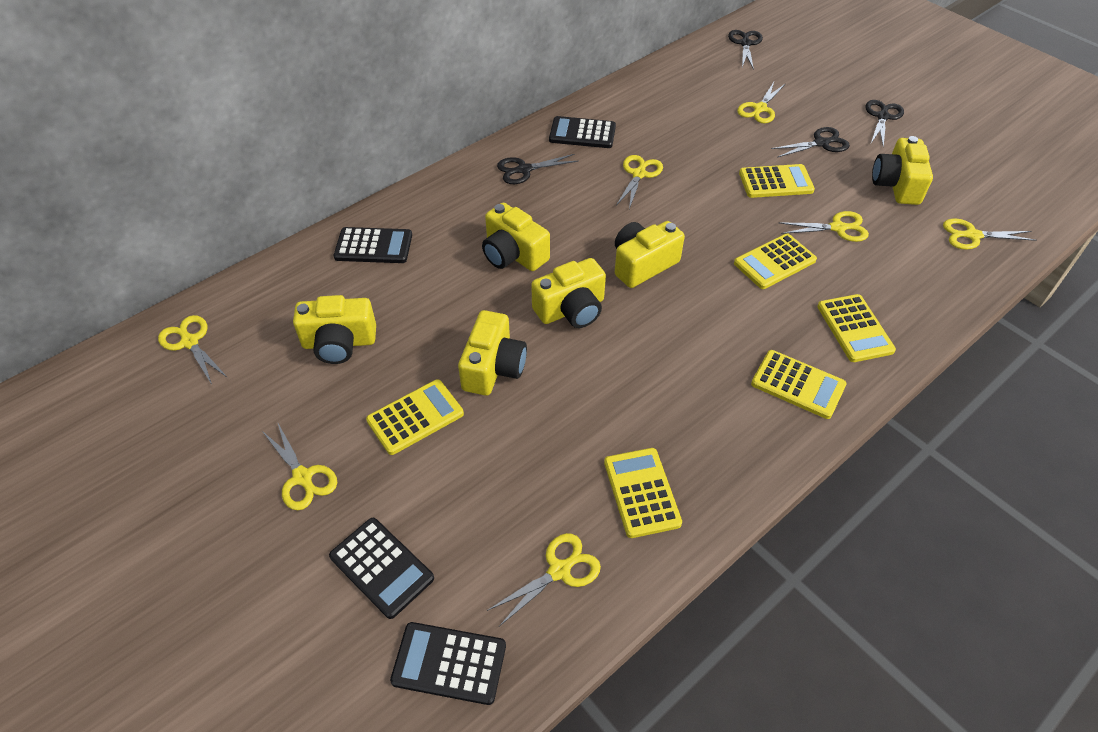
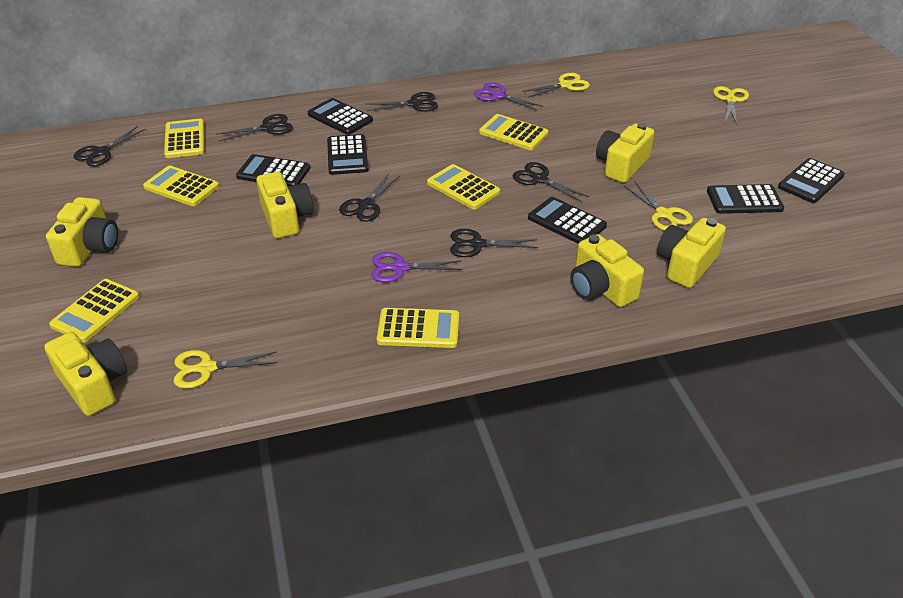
black calculator: [329,518,434,619] [334,227,412,263] [390,622,506,705] [549,116,616,148] = 4 -> [236,154,310,187] [308,98,373,135] [327,134,368,175] [528,197,607,244] [707,184,784,214] [778,158,845,203] = 6
black scissors: [497,154,578,184] [728,30,763,70] [771,127,850,158] [865,100,904,147] = 4 -> [73,126,146,167] [216,114,293,141] [339,173,400,222] [366,92,438,112] [450,229,538,257] [512,162,589,202] = 6
purple scissors: none = 0 -> [371,252,462,282] [474,82,544,111] = 2
yellow scissors: [158,315,228,384] [262,422,337,510] [487,533,601,626] [616,155,663,209] [737,82,786,123] [779,211,869,242] [943,219,1036,250] = 7 -> [174,350,278,389] [522,73,590,98] [624,182,693,231] [713,86,749,124] = 4

